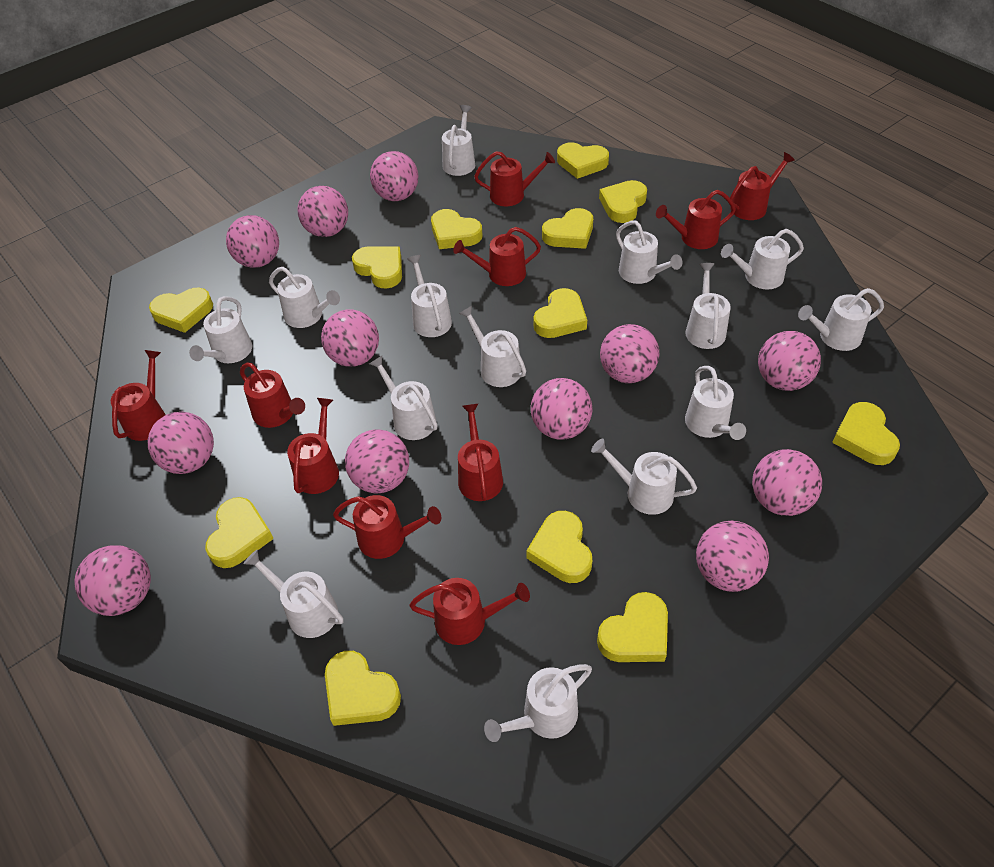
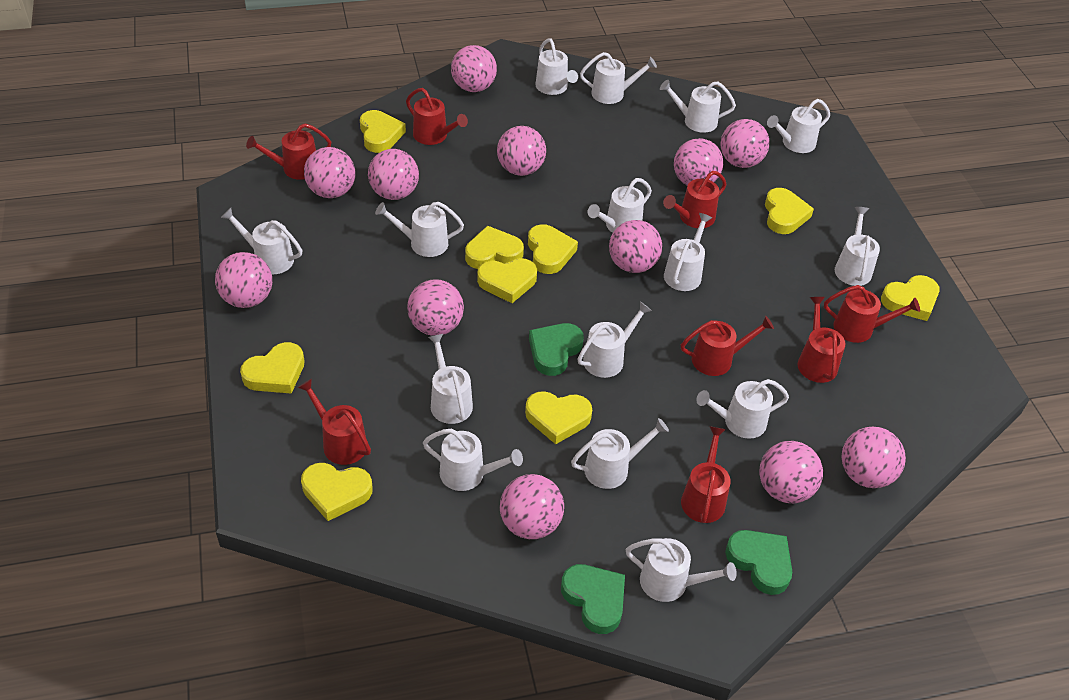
green heart: none = 0 -> [529,323,584,376] [561,564,625,634] [725,530,792,595] = 3
red watering can: [111,350,165,441] [240,362,305,428] [287,398,339,494] [333,495,441,559] [409,578,530,645] [453,227,541,286] [458,404,503,501] [474,151,555,206] [656,190,736,249] [729,152,795,220] = 10 -> [246,124,331,180] [298,379,371,465] [406,88,468,145] [663,171,727,228] [681,316,774,376] [681,426,731,523] [798,297,845,383] [824,285,920,343] = 8
white watering can: [189,296,252,363] [243,550,343,638] [269,267,340,328] [369,356,437,440] [407,255,452,337] [442,105,475,176] [459,306,526,387] [484,664,592,742] [591,439,697,515] [616,221,682,284] [685,366,746,440] [686,263,731,349] [721,229,804,289] [798,288,884,351] = 14 -> [221,208,302,274] [375,202,464,257] [423,429,523,491] [428,334,473,424] [535,38,578,95] [571,418,669,489] [577,301,652,378] [580,52,657,104] [588,178,652,233] [626,538,737,602] [660,80,736,133] [664,213,712,291] [696,379,789,439] [767,99,830,153] [835,207,880,286] = 15
yellow heart: [149,288,213,333] [205,497,274,568] [325,651,401,726] [352,246,402,289] [431,209,482,249] [526,511,592,583] [534,288,587,338] [542,208,593,249] [557,143,609,179] [597,592,668,662] [599,180,647,223] [832,402,900,465] = 12 -> [240,342,304,394] [301,463,373,521] [360,110,406,153] [465,226,524,269] [477,258,537,303] [525,391,592,444] [528,224,578,274] [765,188,814,234] [881,275,940,321] = 9

